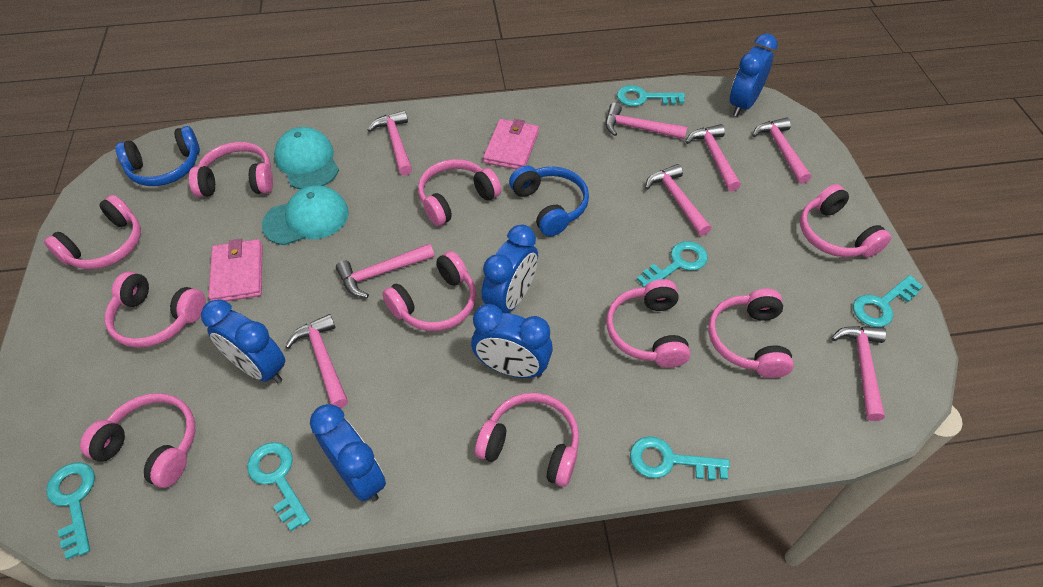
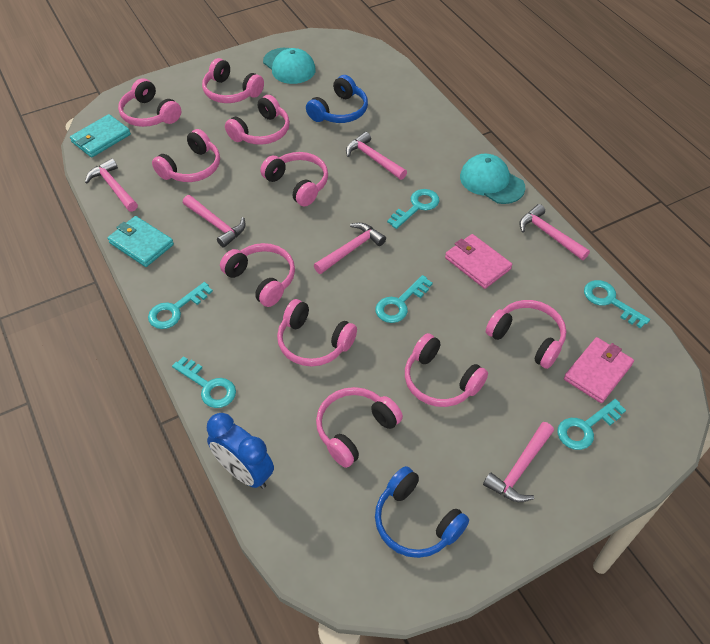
blue clock: [201,299,286,383] [310,404,386,502] [471,304,553,378] [481,225,538,313] [730,33,777,116] = 5 -> [207,413,274,489] = 1
pink hammer: [285,314,348,408] [336,244,435,298] [368,110,412,176] [605,103,687,139] [645,164,711,236] [686,124,741,191] [752,117,811,184] [832,326,886,421] = 8 -> [85,158,138,212] [183,195,246,248] [314,223,386,274] [346,132,407,180] [483,422,554,502] [519,204,590,260] = 6
turquoise wallet: none = 0 -> [70,114,131,158] [107,216,174,267] = 2

